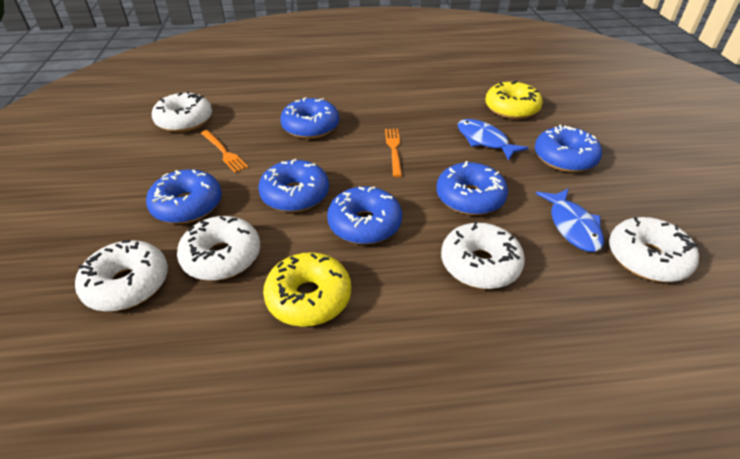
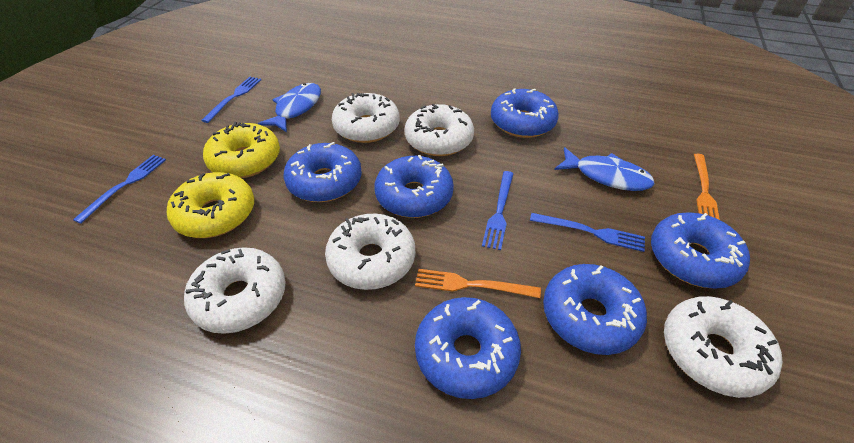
blue fork: none = 0 -> [73,155,166,224] [201,77,261,123] [482,171,514,250] [530,213,645,252] = 4

